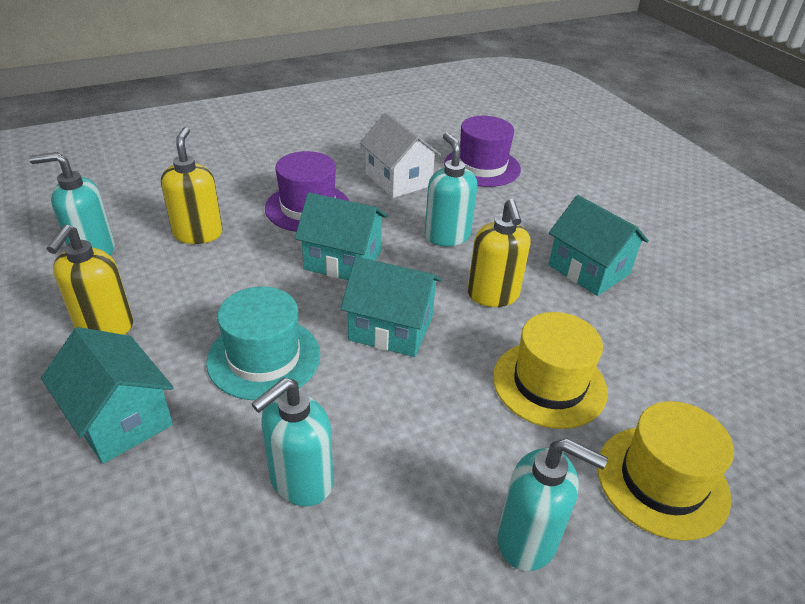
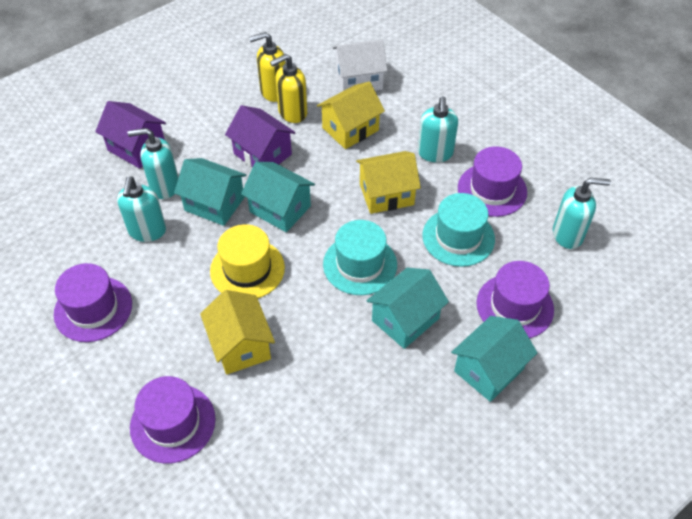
purple hat: [265,151,349,232] [444,116,521,187] = 2 -> [54,263,132,342] [130,376,215,463] [458,146,527,217] [477,261,554,338] = 4
purple house: none = 0 -> [95,101,166,169] [225,105,296,167] = 2
turquoise hat: [206,286,320,400] = 1 -> [323,220,397,295] [422,193,495,267] = 2
yellow hat: [493,312,608,429] [597,401,734,541] = 2 -> [210,224,285,298] = 1
yellow house: none = 0 -> [200,290,275,375] [317,82,385,149] [356,151,421,214] = 3
yellow soap dispenser: [46,224,133,335] [161,127,222,244] [467,199,531,307] = 3 -> [249,32,286,102] [270,54,307,123] = 2

